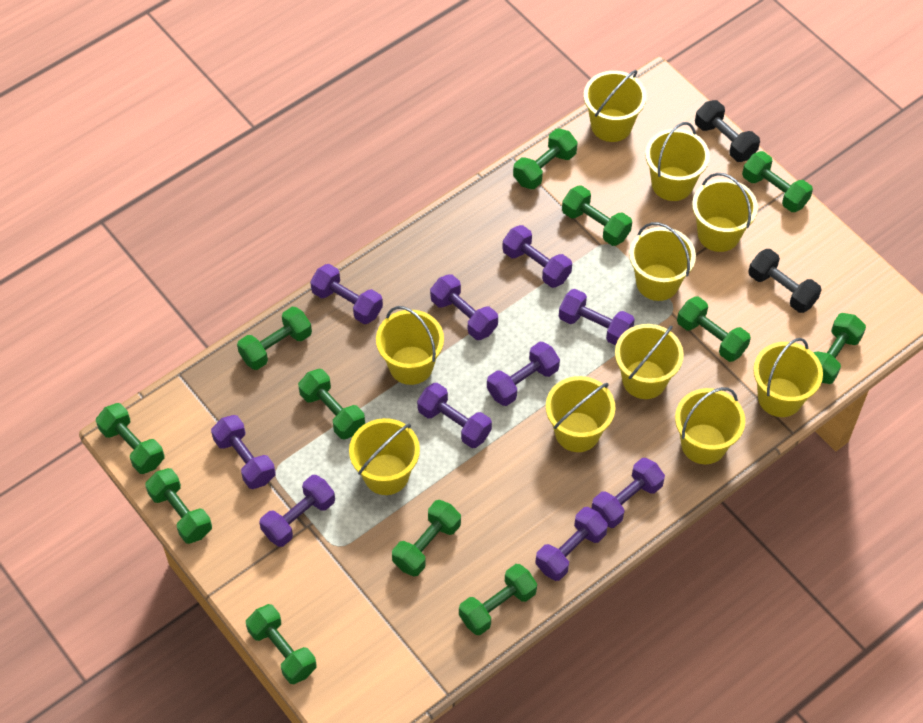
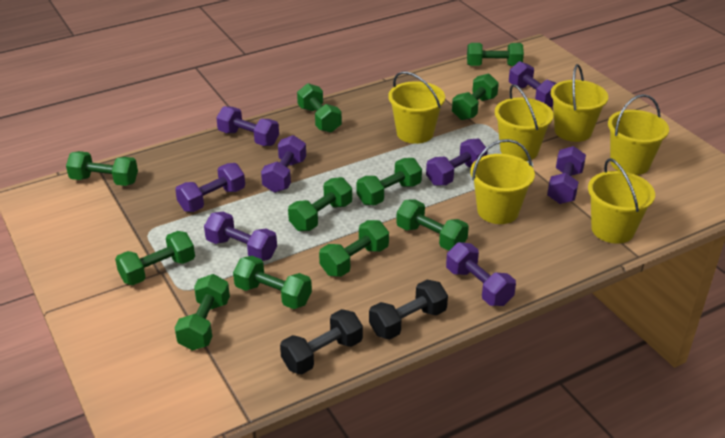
green dumbbell: [96,403,164,474] [145,468,212,544] [237,307,312,370] [246,604,317,684] [298,369,365,439] [392,500,461,577] [459,564,537,635] [513,128,578,189] [562,185,632,246] [677,296,751,362] [742,151,813,212] [814,313,866,384] = 12 -> [66,151,138,186] [115,231,195,285] [174,274,230,351] [233,256,312,309] [288,177,352,231] [297,83,342,133] [319,220,389,277] [357,158,422,205] [396,199,469,251] [452,74,499,120] [467,43,524,66] = 11
purple dumbbell: [211,415,276,489] [259,475,335,547] [310,264,383,324] [417,383,492,448] [430,274,498,340] [487,342,560,406] [502,225,572,288] [535,507,608,581] [559,289,635,346] [591,458,665,528] = 10 -> [175,163,245,212] [204,212,277,261] [216,106,279,146] [261,135,306,193] [426,139,488,186] [446,242,516,306] [509,61,557,107] [547,146,586,204] = 8
yellow bucket: [349,418,420,495] [376,306,444,385] [546,376,615,452] [584,70,647,142] [615,324,684,399] [629,222,696,301] [645,122,710,201] [675,387,745,464] [692,173,758,252] [753,338,823,417] = 10 -> [388,71,445,144] [470,139,535,224] [495,84,554,161] [551,64,608,142] [588,158,655,244] [608,94,669,175] = 6

